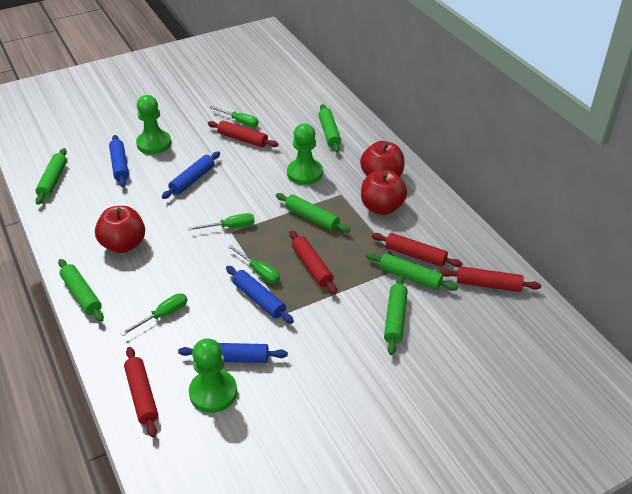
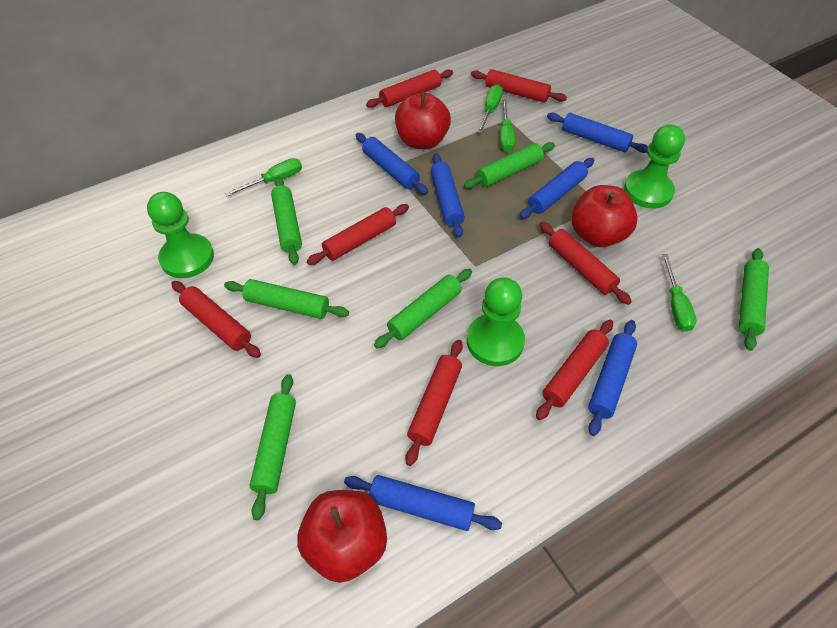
blue rolling pin: [109,135,129,187] [162,151,220,199] [178,343,288,363] [226,266,294,324] = 4 -> [344,475,502,531] [356,133,428,195] [431,154,465,238] [520,158,594,219] [547,113,648,153] [588,320,637,436] = 6
red rolling pin: [124,347,158,437] [208,121,279,147] [290,230,337,294] [372,233,463,267] [440,266,541,292] = 5 -> [171,281,261,358] [307,204,409,265] [366,70,453,108] [405,340,463,466] [471,69,567,103] [536,320,613,420] [539,222,632,305] = 7

